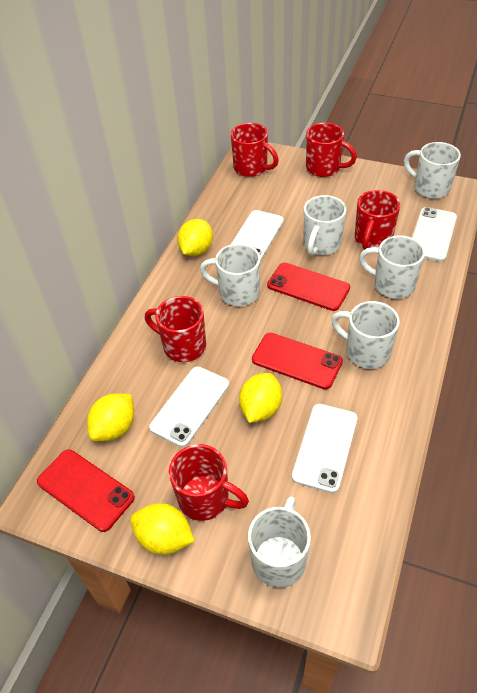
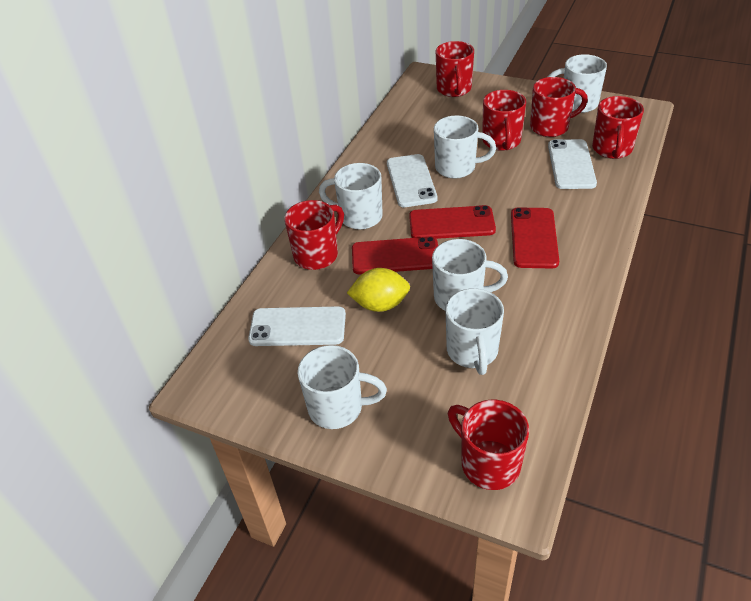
red mug: [145,296,206,362] [169,444,249,521] [231,123,279,177] [306,123,357,177] [355,190,400,250] = 5 -> [284,200,344,270] [436,41,474,97] [448,400,529,490] [482,90,526,151] [530,77,588,137] [592,96,644,159] = 6
white phone: [149,366,229,447] [230,210,284,262] [292,404,357,493] [412,207,457,262] = 4 -> [248,306,346,346] [387,154,438,207] [548,139,597,189] = 3
yellow lemon: [87,393,134,441] [130,503,195,555] [177,219,213,256] [239,373,282,423] = 4 -> [347,268,410,312] = 1

